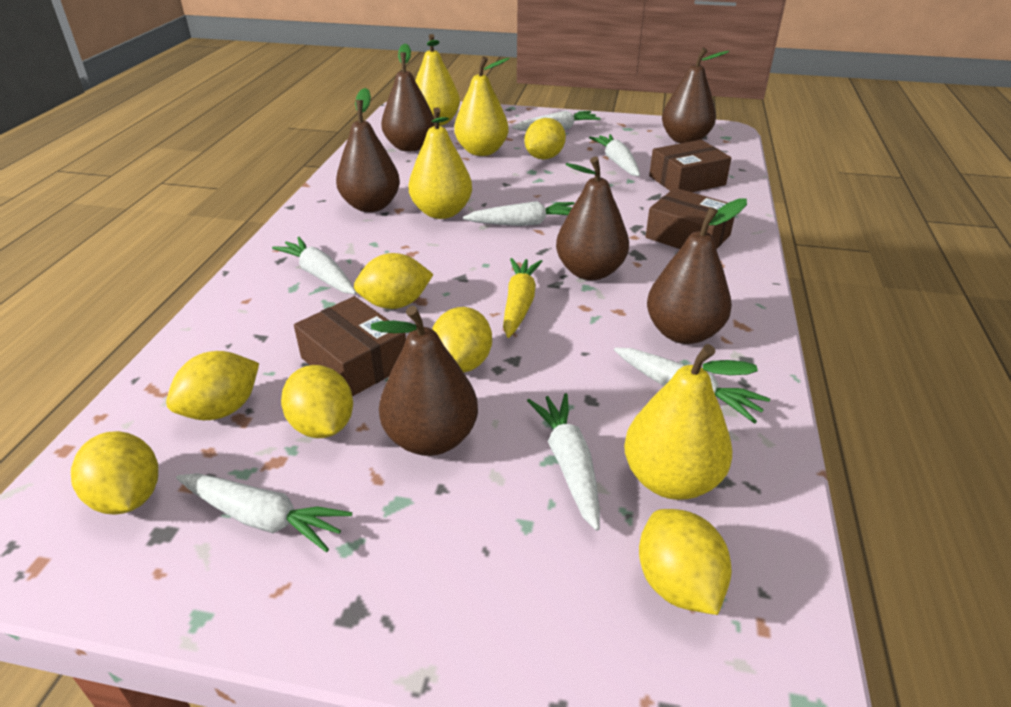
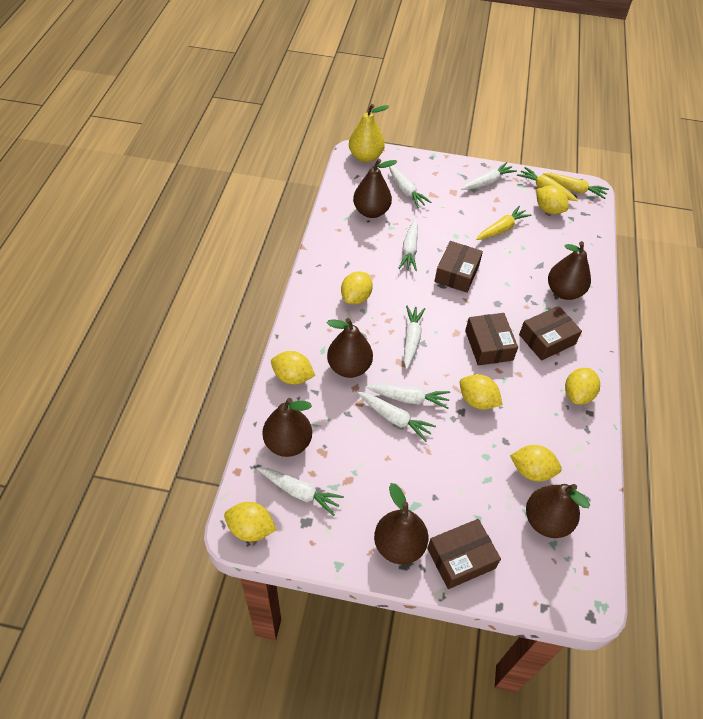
brown box: [294,296,406,397] [646,188,735,249] [649,140,732,192] = 3 -> [427,519,501,589] [434,241,483,293] [465,313,518,366] [519,306,582,361] = 4
yellow carrot: [503,258,543,338] = 1 -> [476,206,532,240] [517,167,578,201] [543,173,609,199] = 3
yellow pear: [409,107,472,219] [415,34,460,126] [454,56,510,156] [624,344,758,500] = 4 -> [349,104,389,162] = 1

